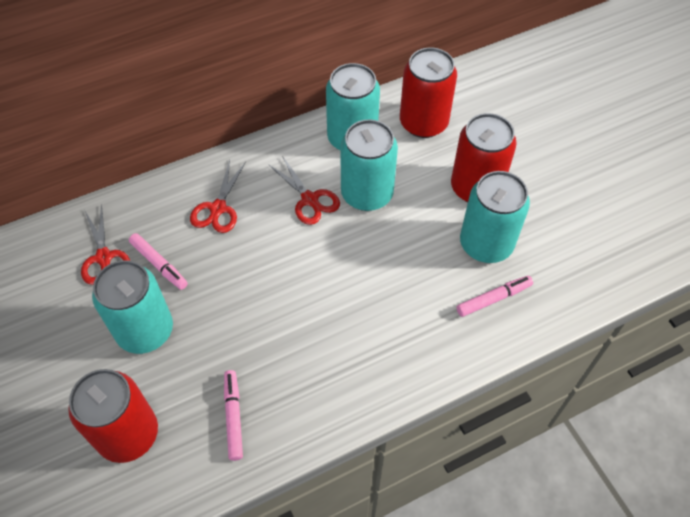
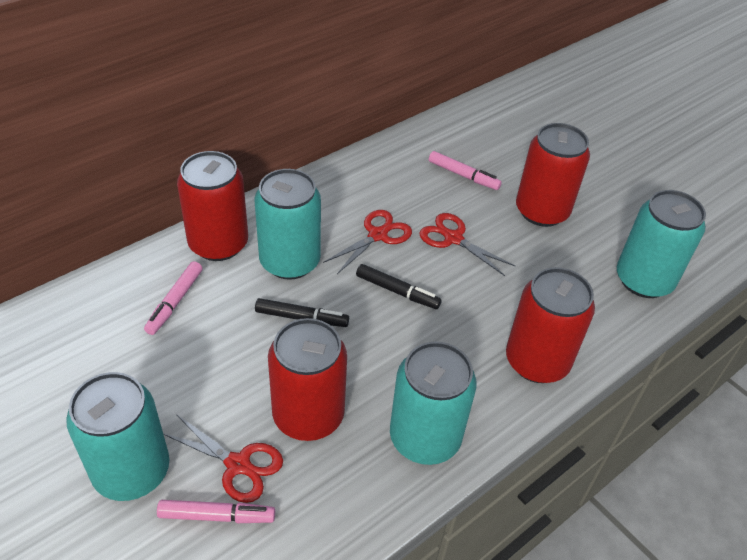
black marker: none = 0 -> [255,298,349,327] [356,264,442,309] = 2
red can: [68,369,158,463] [400,48,457,138] [451,113,517,202] = 3 -> [177,151,248,261] [268,318,347,441] [506,267,595,383] [516,123,590,227] = 4

